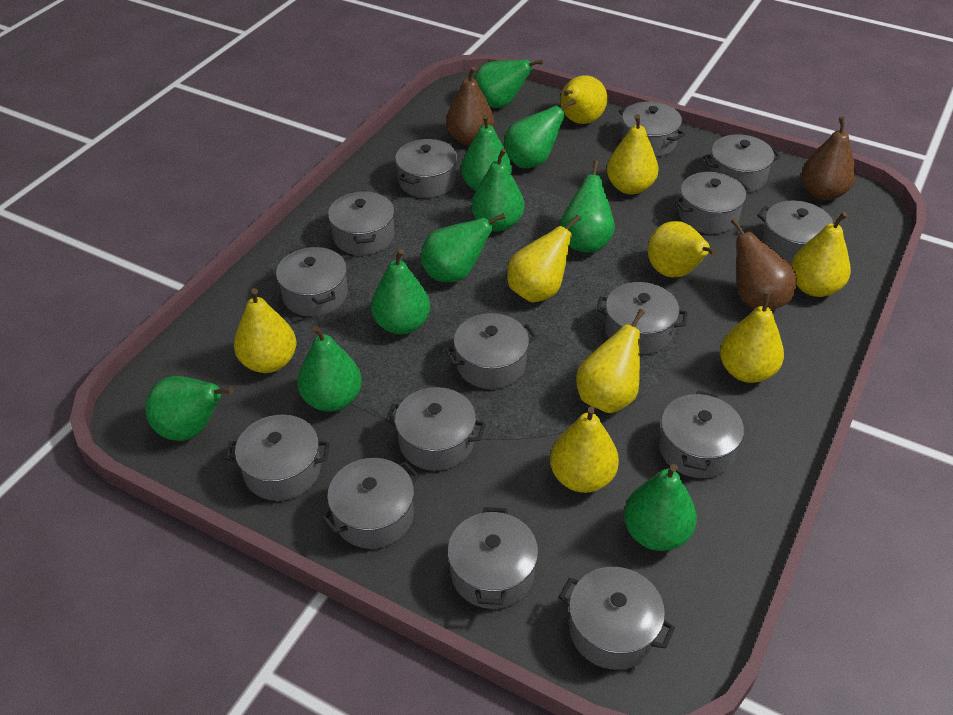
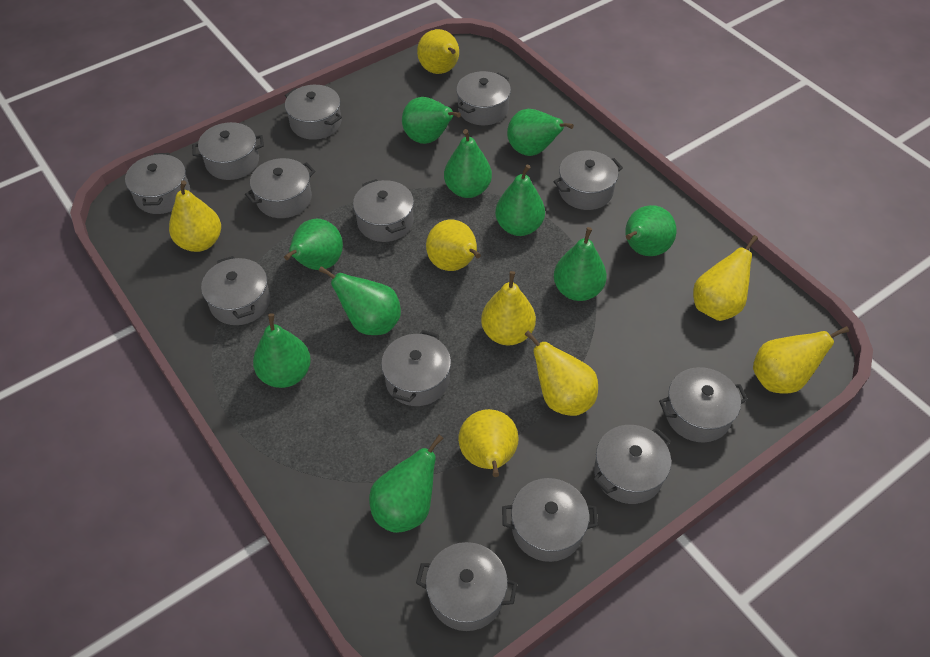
brown pear: [446,67,494,145] [731,218,797,310] [802,117,856,200] = 3 -> none = 0
grey pot: [226,415,330,501] [276,246,348,316] [321,458,420,549] [328,190,394,255] [386,387,486,471] [395,139,457,198] [445,313,537,389] [447,507,538,609] [559,567,675,670] [596,282,688,355] [619,101,685,157] [659,391,744,478] [674,172,750,234] [703,134,781,193] [757,201,834,265] = 15 -> [125,153,190,214] [192,122,264,180] [201,256,270,325] [245,158,315,218] [285,85,342,140] [353,179,414,242] [381,330,451,406] [416,542,517,631] [456,71,511,125] [502,478,598,562] [553,151,623,210] [593,425,671,504] [659,367,748,443] = 13
yellow pear: [234,288,296,373] [507,215,580,303] [550,406,619,493] [561,75,607,124] [576,309,645,413] [607,114,658,195] [648,221,717,278] [720,292,784,383] [791,212,851,297] = 9 -> [169,180,221,252] [417,29,459,74] [426,219,481,271] [458,409,519,477] [481,271,536,345] [524,330,598,416] [693,235,758,321] [753,326,849,393] = 8

